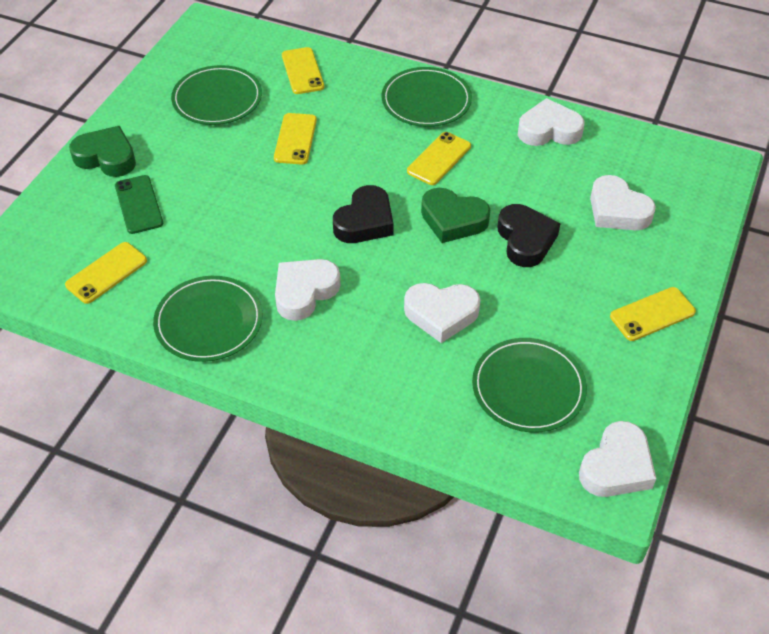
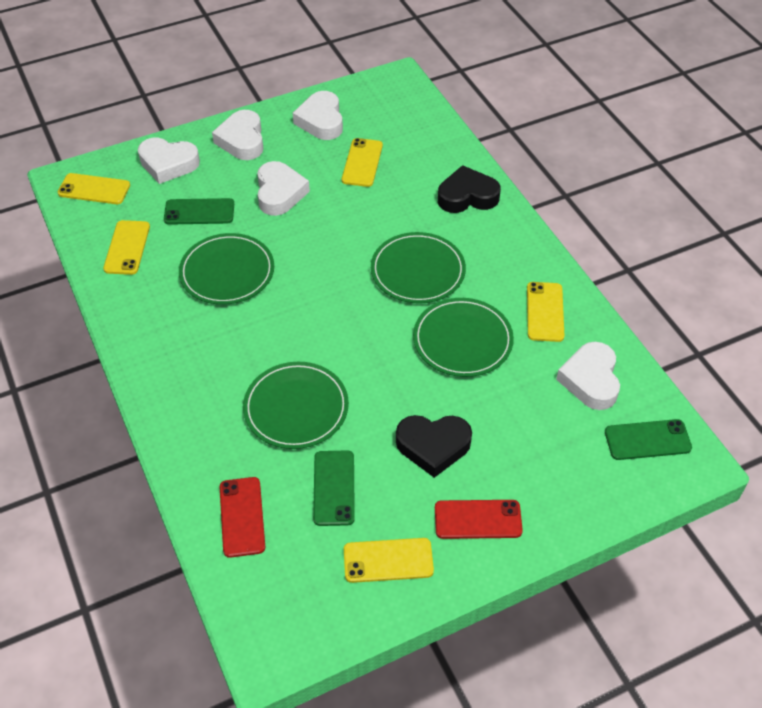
green heart: [69,126,136,177] [421,188,490,243] = 2 -> none = 0
green phone: [115,175,163,234] = 1 -> [164,198,234,225] [313,450,355,526] [605,419,692,460] = 3
red phone: none = 0 -> [220,477,265,558] [435,500,523,539] = 2

